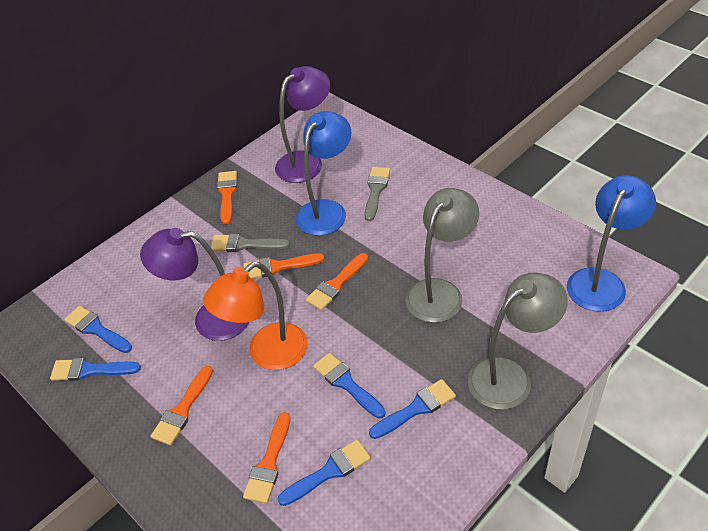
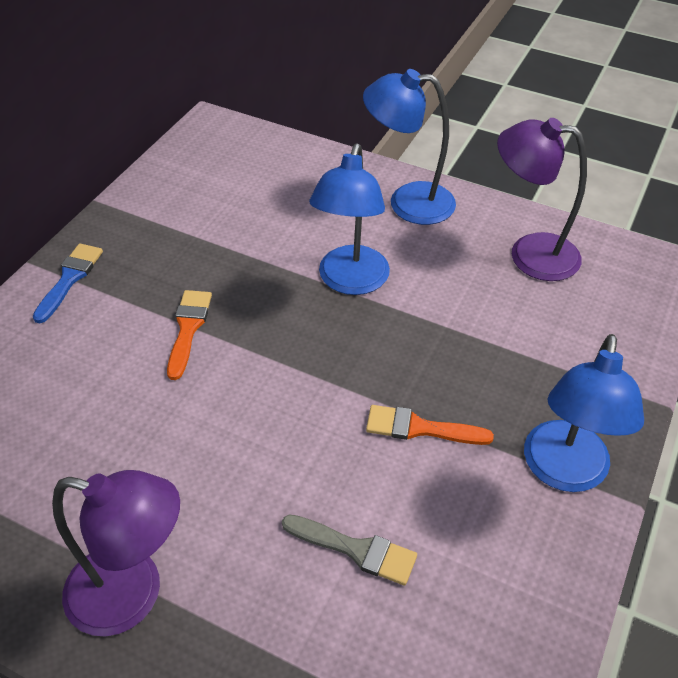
blue brush: [50,358,141,381] [64,306,132,353] [277,439,371,506] [313,353,386,419] [369,379,456,439] = 5 -> [33,243,103,323] = 1
blue lamp: [296,111,352,236] [567,175,656,312] = 2 -> [309,143,390,295] [363,69,456,225] [524,334,644,492] = 3
grey brush: [211,234,290,252] [364,167,390,221] = 2 -> [282,514,417,585] = 1
grey lamp: [405,188,479,323] [468,273,568,409] = 2 -> none = 0
orange brush: [151,366,213,446] [217,171,237,225] [243,253,324,279] [243,412,290,503] [305,253,368,311] = 5 -> [167,290,212,380] [366,405,494,445] = 2
orange lamp: [203,262,307,370] = 1 -> none = 0

